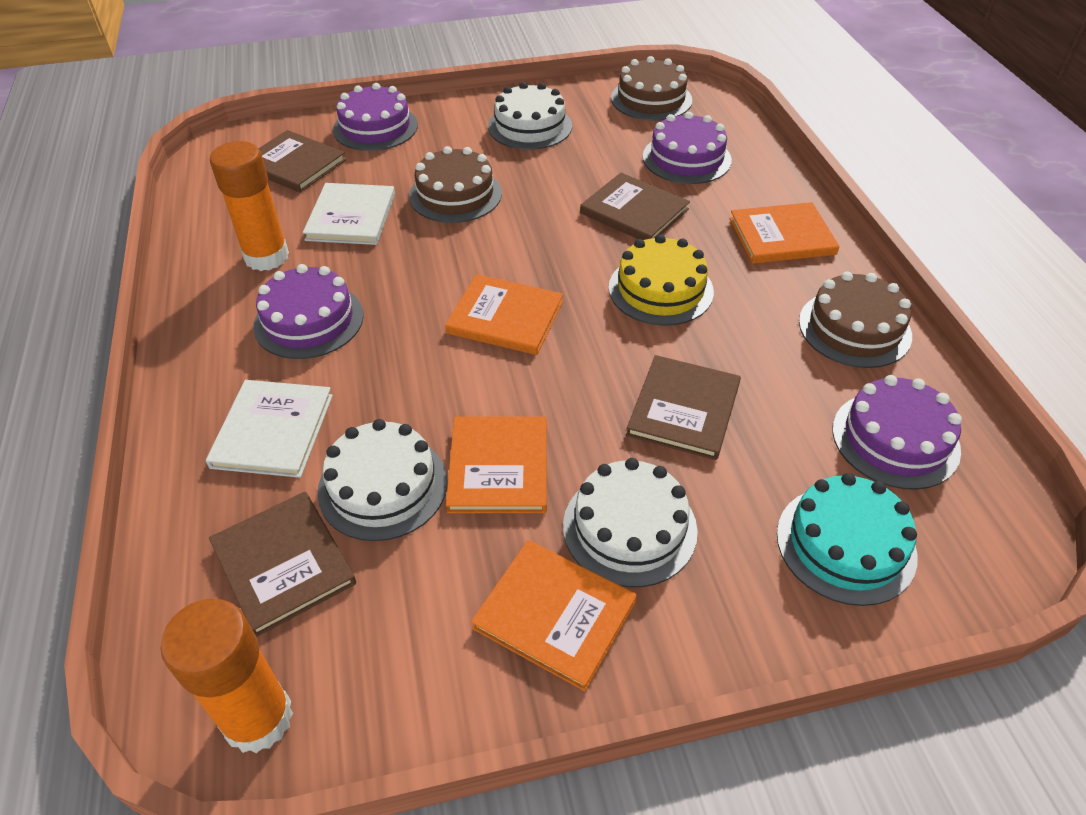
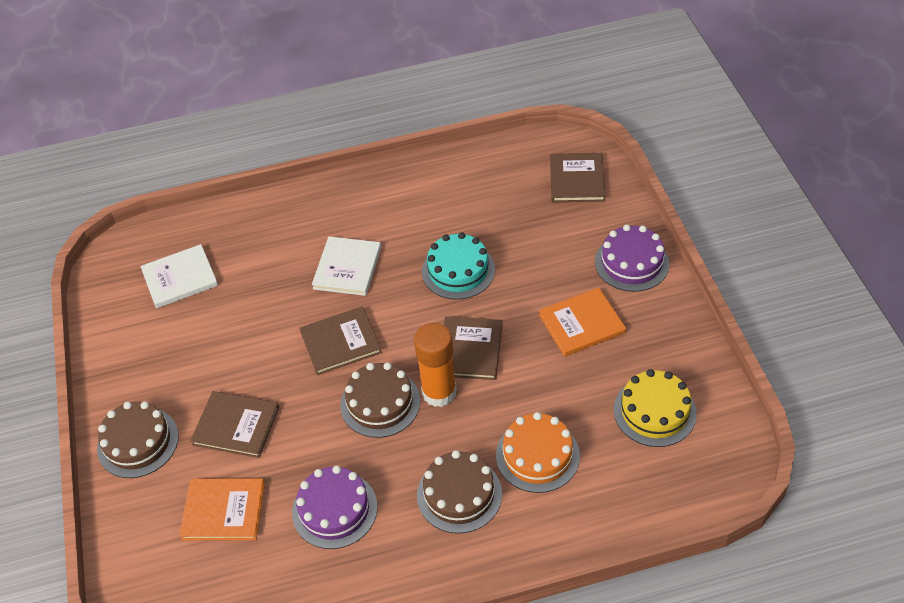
orange book: [445,274,563,355] [446,416,547,513] [471,540,637,691] [730,202,840,264] = 4 -> [179,478,265,540] [539,288,626,357] = 2
orange cake: none = 0 -> [496,412,580,493] = 1
orange glue stick: [160,599,293,753] [210,141,289,271] = 2 -> [414,323,457,407] = 1
purple cake: [253,264,363,359] [333,83,418,151] [643,112,732,184] [832,375,962,490] = 4 -> [292,466,377,549] [595,224,670,292] = 2
white cake: [317,419,447,541] [488,82,572,150] [563,458,698,587] = 3 -> none = 0

